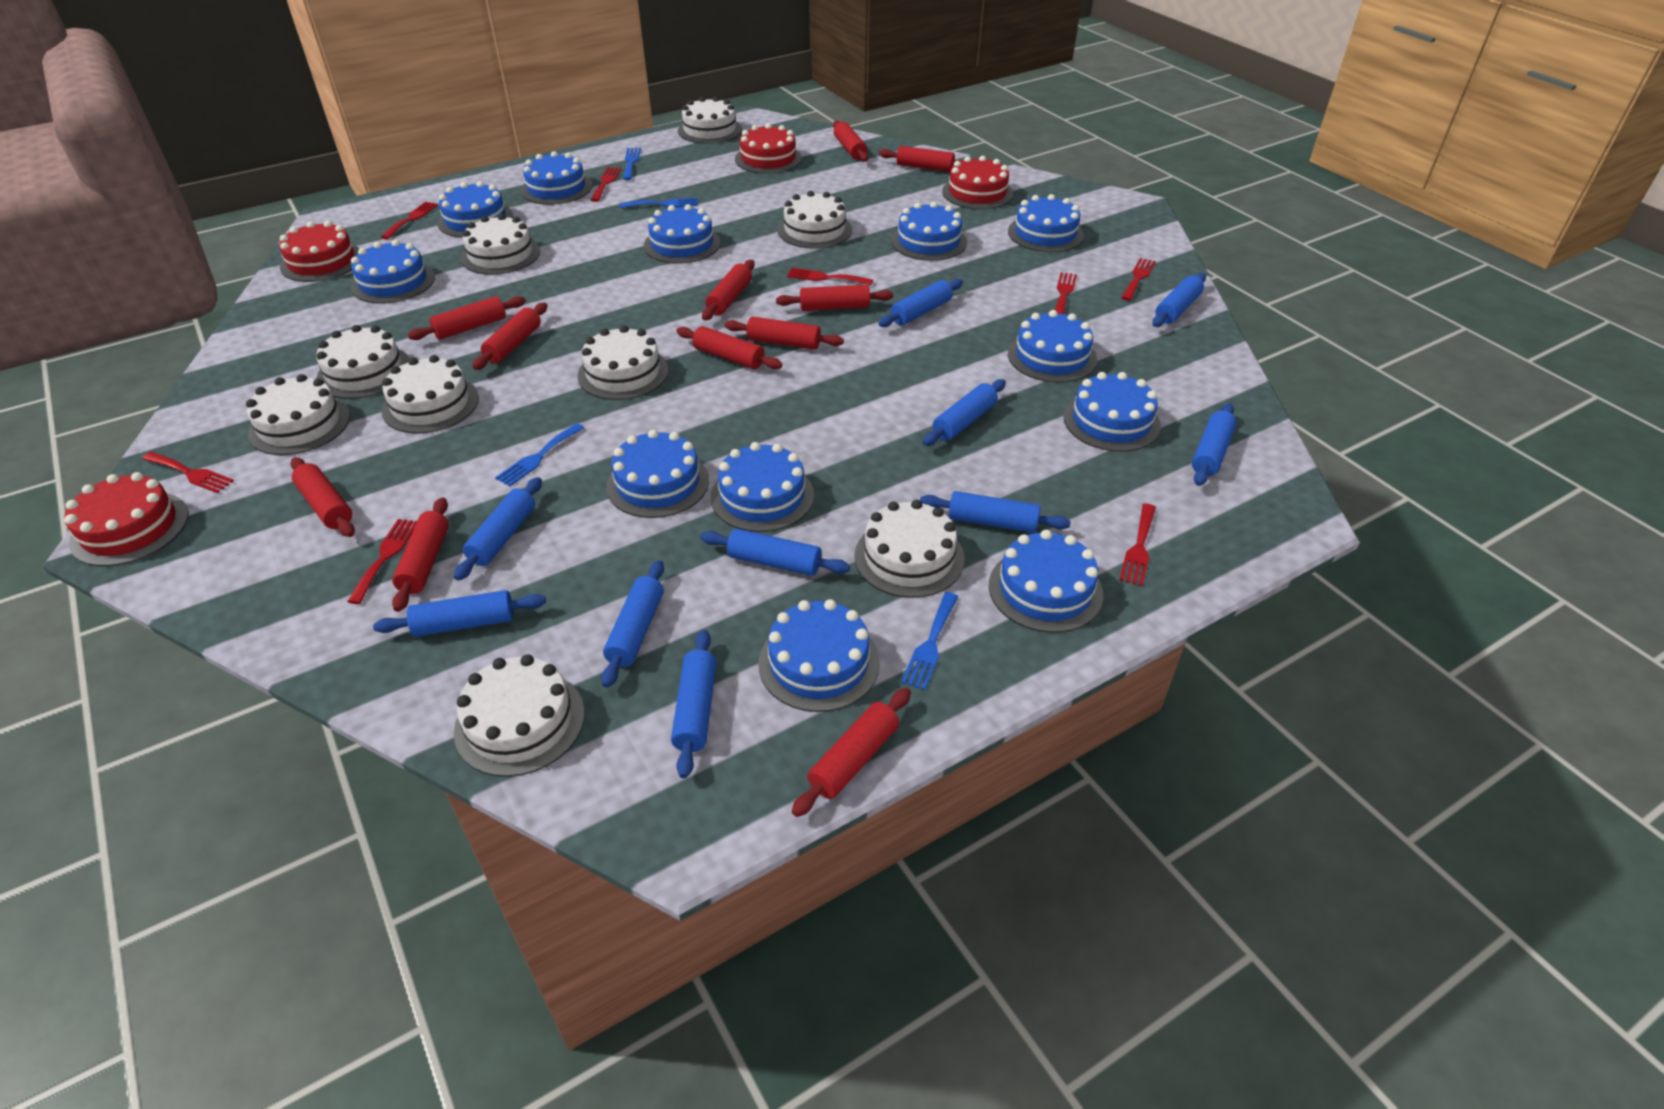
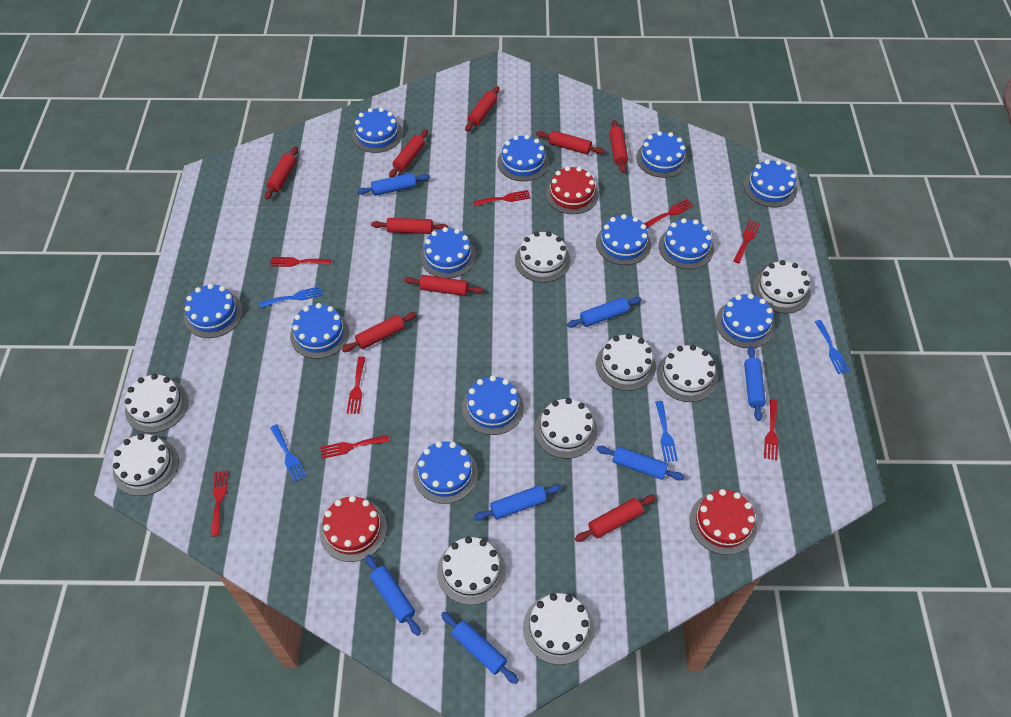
blue rolling pin: [373,590,546,637] [454,477,542,581] [601,560,664,688] [671,630,717,778] [700,529,850,576] [878,279,963,327] [920,491,1071,533] [923,379,1006,446] [1152,273,1206,327] [1192,403,1237,486] = 10 -> [357,173,430,196] [366,555,421,636] [441,612,519,684] [474,484,562,521] [567,297,641,328] [596,446,685,481] [744,346,766,421] = 7
red cake: [64,472,189,566] [279,221,360,282] [735,123,802,174] [942,156,1013,209] = 4 -> [320,496,387,562] [546,166,599,214] [689,489,757,555] = 3
red rolling pin: [291,457,355,537] [392,497,449,612] [408,296,526,340] [472,303,547,370] [676,326,782,369] [702,260,755,320] [725,316,844,350] [776,285,893,311] [792,688,911,817] [833,120,868,162] [879,146,962,172] = 11 -> [265,146,298,200] [342,312,417,352] [371,218,448,234] [389,129,428,177] [404,275,484,296] [465,86,499,131] [536,130,605,155] [575,495,656,542] [609,120,628,173] = 9

